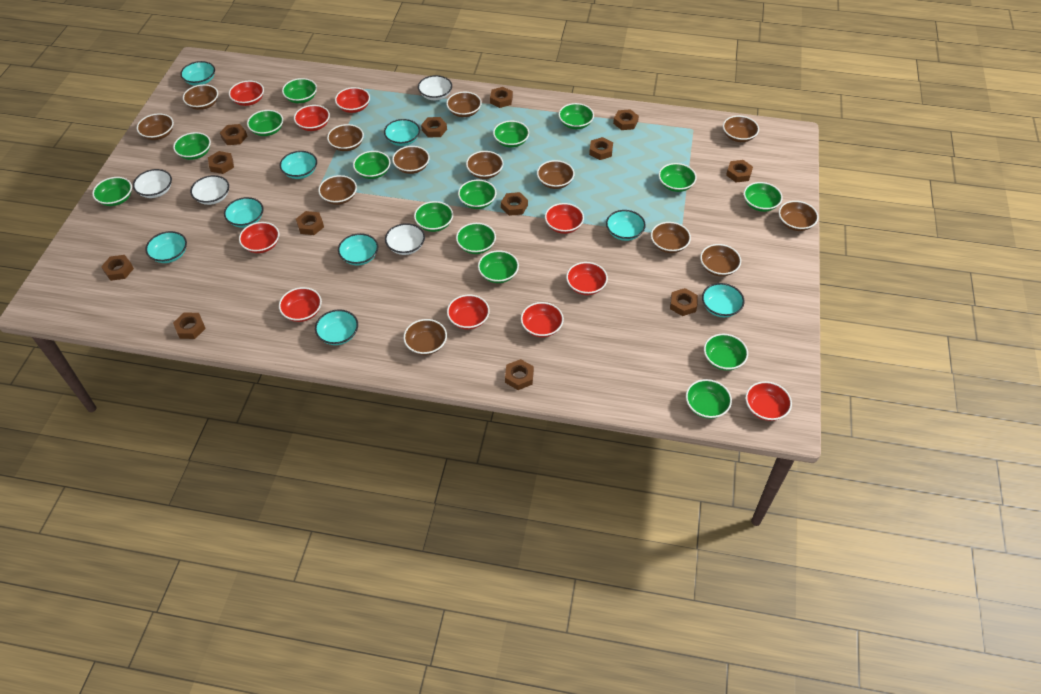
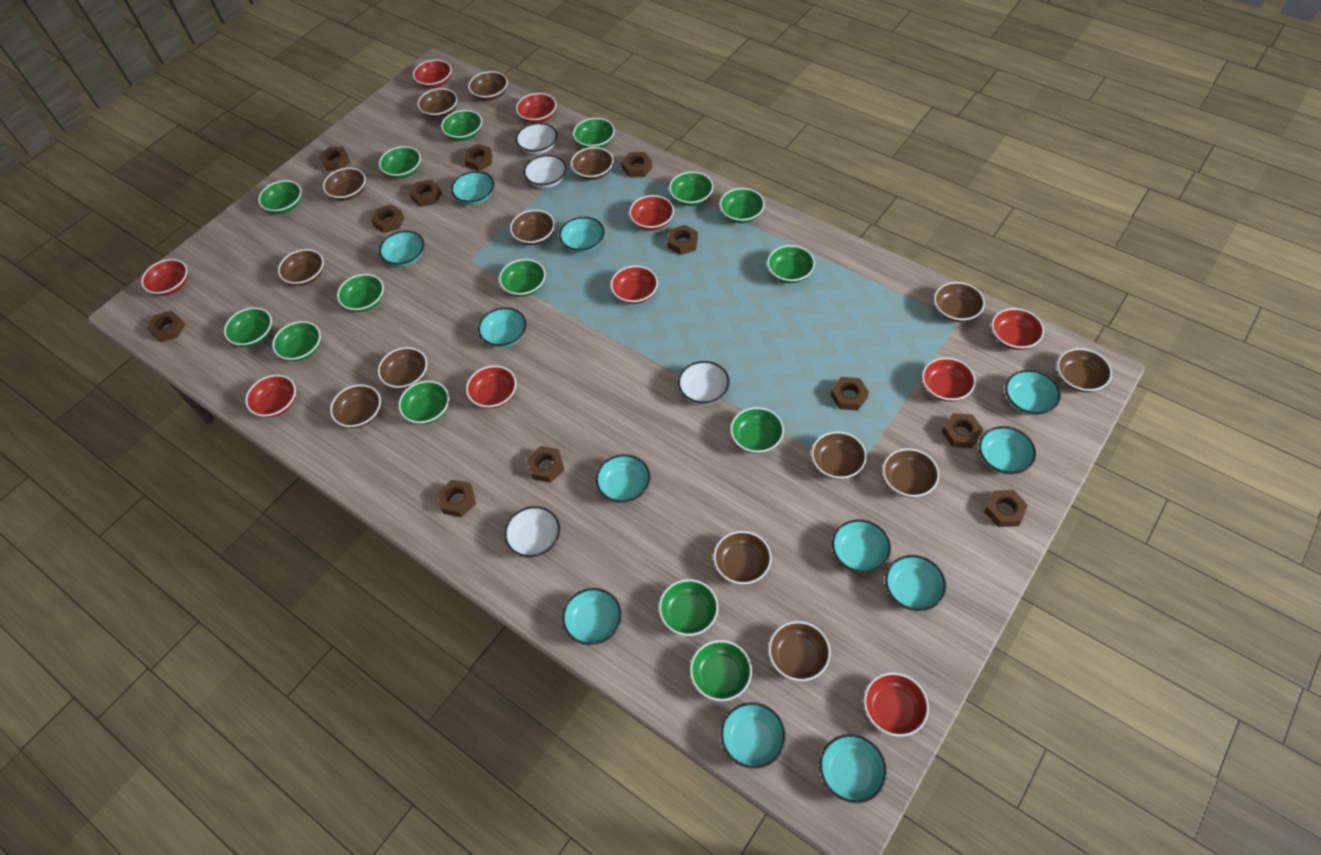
brown bowl: [137,113,174,140] [183,84,218,110] [318,175,357,205] [327,124,364,151] [392,146,430,174] [403,319,447,355] [446,92,482,117] [466,151,503,179] [537,160,575,189] [651,222,691,253] [700,244,741,276] [723,116,759,142] [779,201,818,231] = 13 -> [278,249,324,286] [323,167,366,201] [330,384,381,428] [378,347,427,389] [417,88,458,118] [468,71,508,101] [510,210,555,245] [571,147,614,180] [713,531,772,584] [768,621,831,681] [811,431,867,479] [882,448,939,498] [934,282,985,322] [1057,348,1112,392] = 14
brown nut: [101,255,134,281] [173,312,206,339] [208,151,234,174] [220,124,247,145] [296,211,324,235] [421,117,447,138] [490,87,513,108] [501,192,528,216] [505,359,534,390] [589,137,613,160] [613,109,639,130] [670,288,698,316] [726,160,753,182] = 13 -> [147,310,185,342] [319,147,350,171] [371,204,404,233] [409,179,442,207] [437,480,476,517] [464,144,492,171] [527,446,564,483] [621,152,653,178] [667,225,698,255] [830,377,869,411] [942,413,983,449] [984,490,1028,527] = 12
turquoise bowl: [145,231,187,263] [180,61,215,86] [224,197,264,228] [280,151,317,179] [315,309,358,345] [338,233,378,265] [384,119,420,146] [606,210,646,241] [702,283,745,317] = 9 -> [379,230,424,267] [451,171,494,205] [478,307,526,348] [559,217,605,253] [562,588,622,645] [596,454,650,503] [721,702,786,769] [820,734,887,803] [832,519,891,573] [885,555,946,611] [979,426,1036,475] [1005,370,1061,415] = 12

